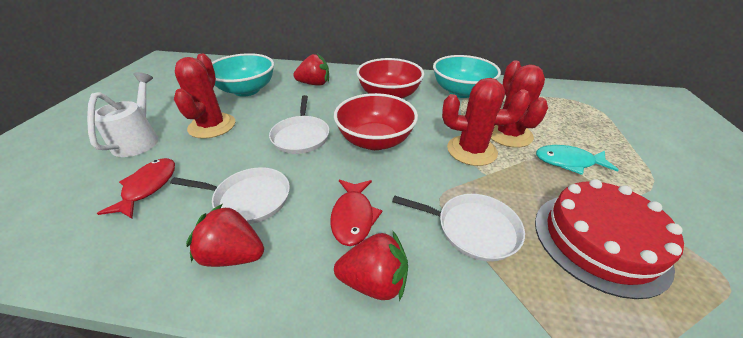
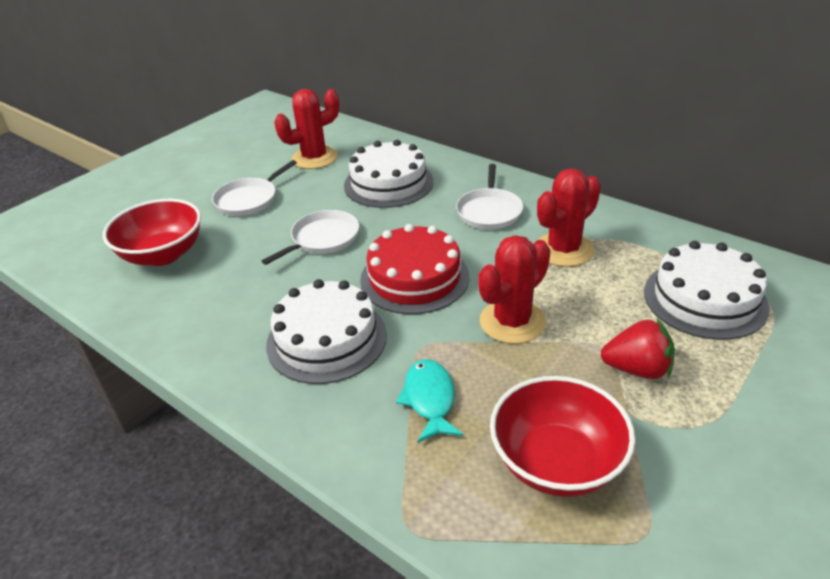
red fish: [97,158,175,219] [330,180,383,246] = 2 -> none = 0
red strawberry: [186,204,264,267] [293,54,329,86] [334,231,408,301] = 3 -> [601,319,675,379] = 1
turquoise bowl: [212,53,274,97] [433,55,501,98] = 2 -> none = 0
white cake: none = 0 -> [266,279,387,384] [344,140,434,208] [644,241,770,340] = 3
white watering can: [87,72,159,157] = 1 -> none = 0

